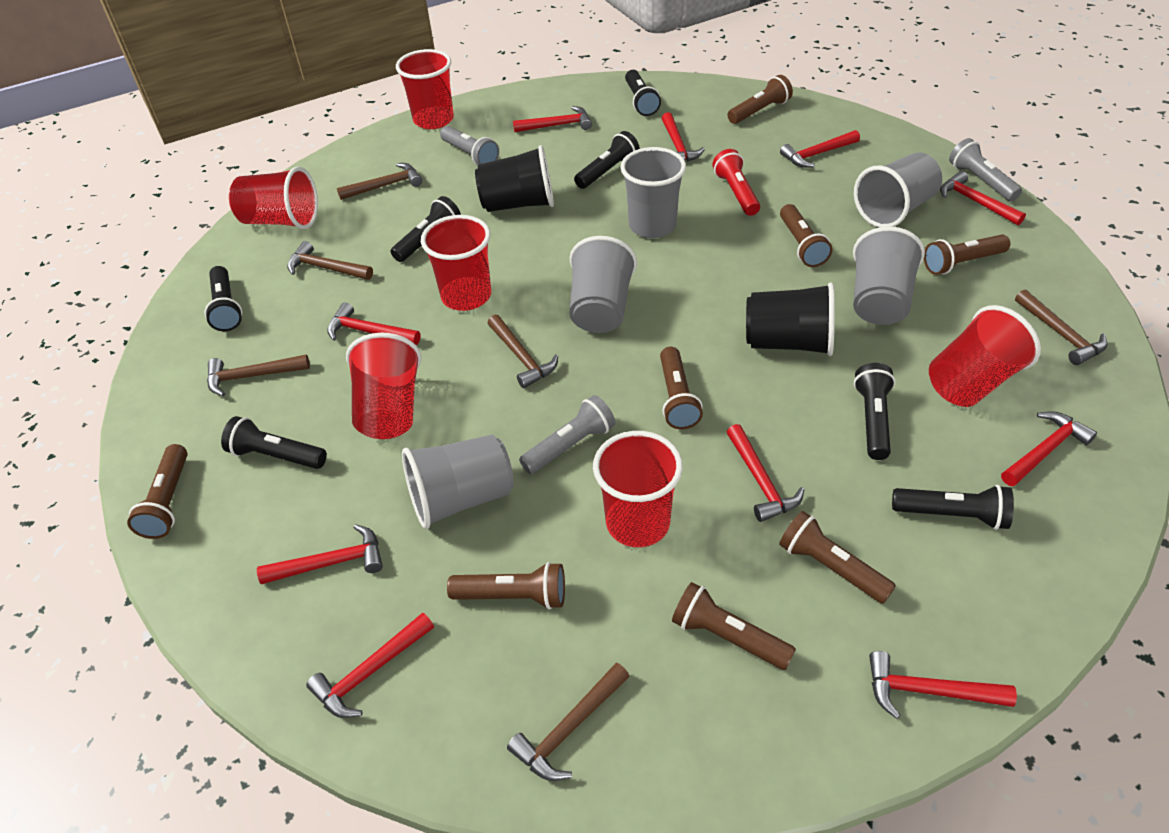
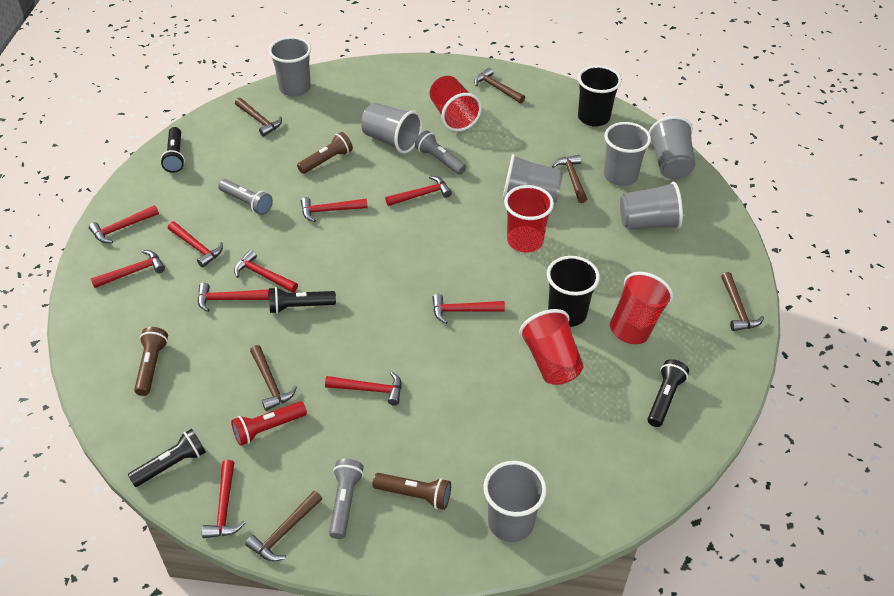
black flashlight: [205,266,242,331] [221,416,327,469] [391,196,461,262] [574,131,640,189] [625,70,661,116] [854,363,895,460] [892,485,1014,530] = 7 -> [128,429,206,487] [160,127,185,173] [269,287,336,314] [648,359,689,427] = 4
brown flashlight: [127,444,187,539] [447,562,565,609] [660,347,703,429] [672,582,796,670] [727,75,793,124] [779,511,896,604] [780,204,832,267] [924,234,1010,275] = 8 -> [134,327,168,396] [297,132,353,174] [373,473,451,510] = 3
grey cup: [402,435,514,529] [569,236,637,333] [620,147,686,238] [853,227,925,325] [854,152,942,228] = 5 -> [269,37,311,97] [361,103,422,154] [483,461,547,542] [502,154,563,203] [604,122,651,186] [620,182,683,230] [649,116,695,179] = 7
red cup: [229,166,318,229] [346,332,421,439] [396,49,454,129] [421,215,491,311] [593,431,683,547] [929,305,1041,407] = 6 -> [430,76,482,132] [504,185,554,252] [519,309,584,385] [610,272,673,344] = 4

